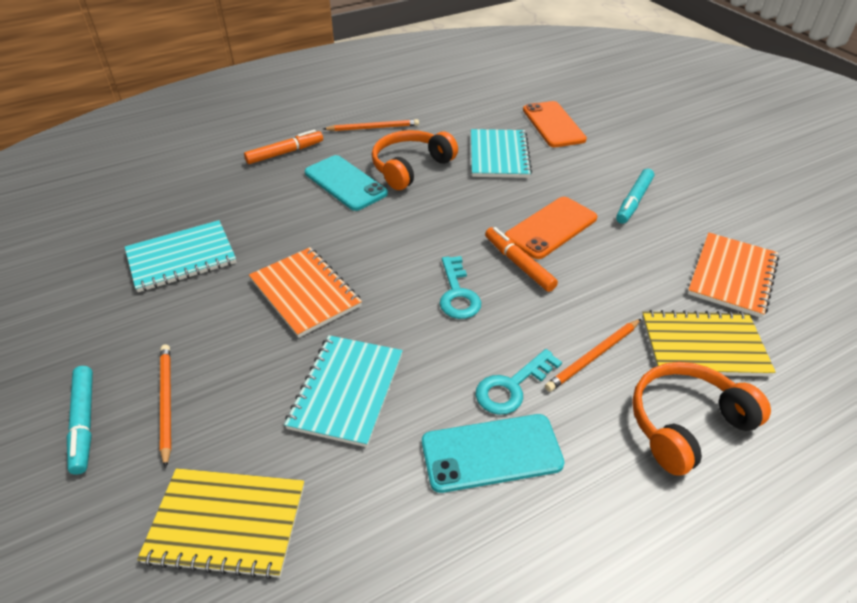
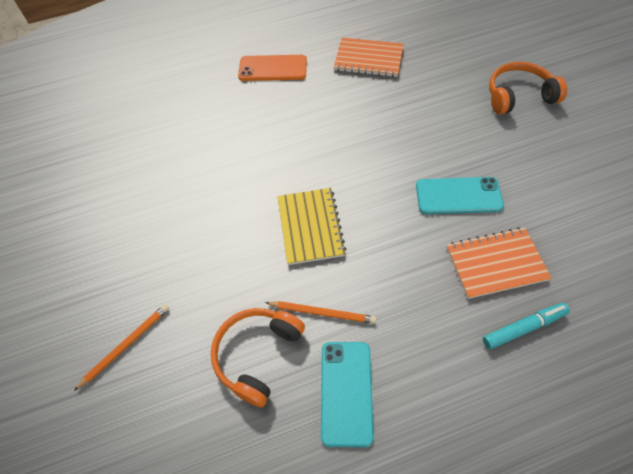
orange marker: [244,130,323,164] [485,227,558,292] = 2 -> none = 0
orange pencil: [160,345,171,469] [323,119,419,131] [545,319,641,392] = 3 -> [74,304,169,391] [265,301,377,324] = 2
orange phone: [505,197,597,259] [523,101,587,147] = 2 -> [238,55,307,81] = 1
turquoise key: [439,256,481,319] [475,349,562,415] = 2 -> none = 0
turquoise marker: [67,366,93,475] [616,169,654,224] = 2 -> [483,303,570,349] = 1
turquoise notebook: [125,220,236,292] [284,335,403,447] [471,129,532,178] = 3 -> none = 0
yellow notebook: [137,468,304,579] [642,310,776,377] = 2 -> [278,188,346,265] = 1

